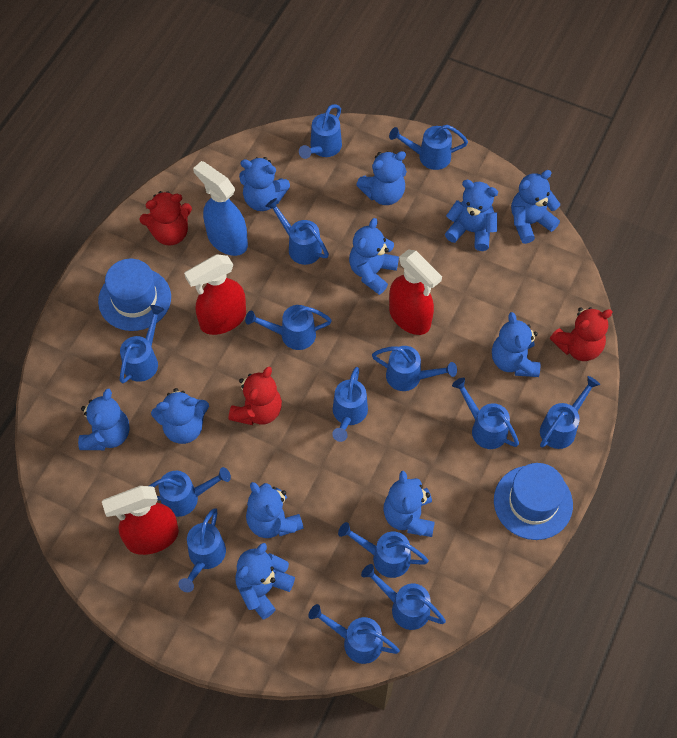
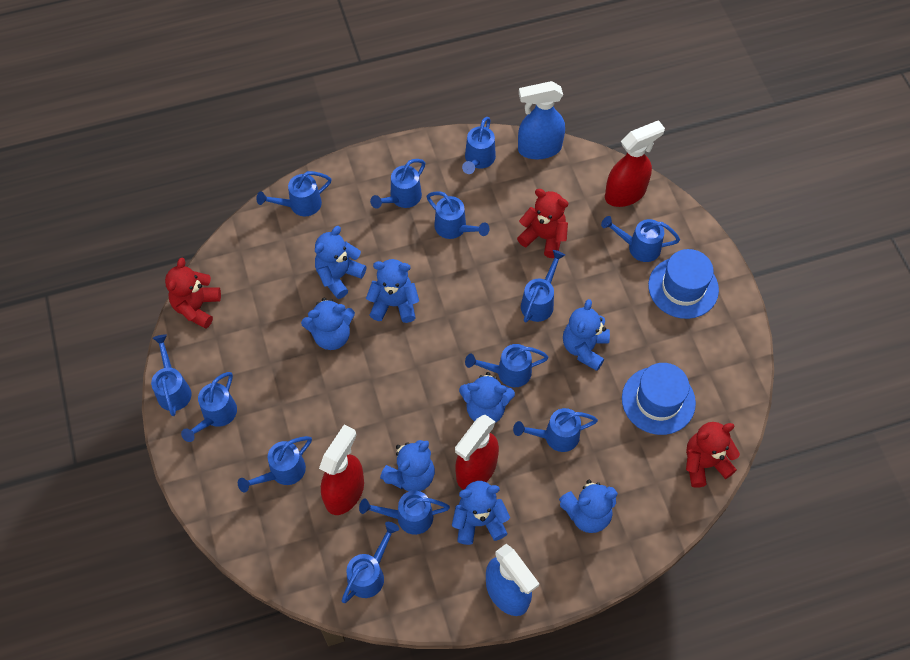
blue spray bottle: [193,161,248,256] = 1 -> [486,544,539,616] [518,81,565,159] = 2
blue teddy bear: [78,389,130,450] [151,388,209,444] [235,543,295,619] [239,157,290,211] [246,482,304,538] [349,218,399,295] [356,151,407,205] [383,471,435,537] [445,180,498,251] [492,312,540,377] [511,170,560,244] = 11 -> [301,298,355,350] [315,226,366,299] [366,259,419,323] [380,440,435,491] [452,481,510,545] [459,372,515,423] [559,480,618,533] [563,299,610,371] = 8
blue watering can: [120,305,164,383] [149,467,231,517] [178,508,226,592] [245,305,332,350] [265,198,329,265] [299,104,342,159] [309,604,400,664] [332,367,368,442] [338,522,429,578] [361,564,446,630] [372,346,457,391] [389,125,468,170] [452,378,519,449] [540,376,600,449] = 14 -> [151,334,191,416] [181,372,237,442] [238,436,312,493] [256,171,331,216] [342,522,399,603] [359,491,450,535] [370,159,425,209] [427,191,490,239] [462,117,496,174] [465,344,549,387] [513,408,598,452] [521,250,565,323] [601,216,680,262] = 13

